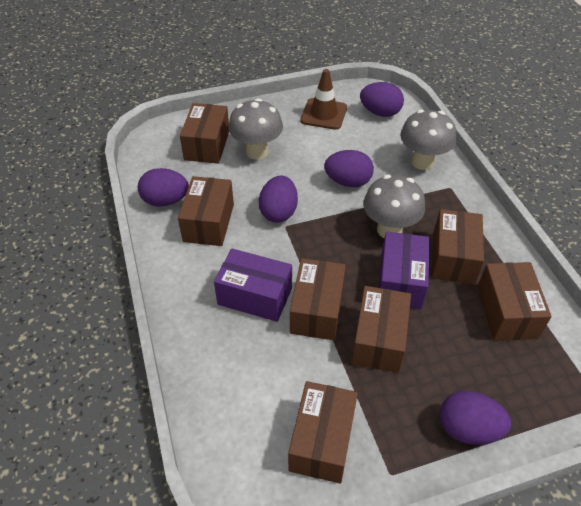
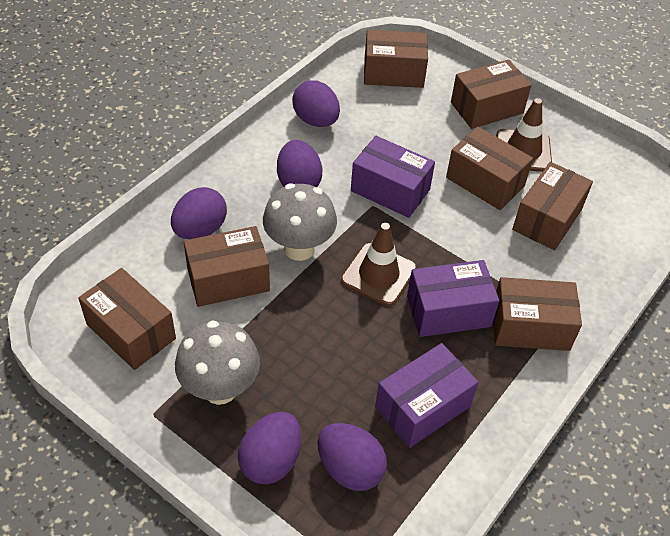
brown traffic cone: [300,69,347,130] = 1 -> [341,223,417,306] [496,98,552,172] = 2
grey mushroom: [228,98,283,159] [363,175,425,238] [400,109,456,170] = 3 -> [175,320,260,405] [263,183,337,261] = 2
purple box: [214,249,292,322] [379,232,430,310] = 2 -> [351,136,435,218] [375,343,479,448] [407,260,499,337] = 3

